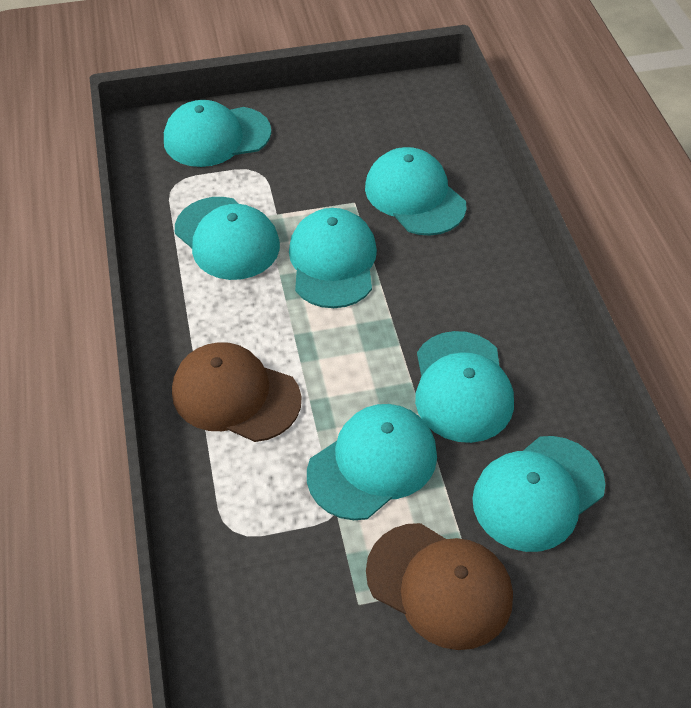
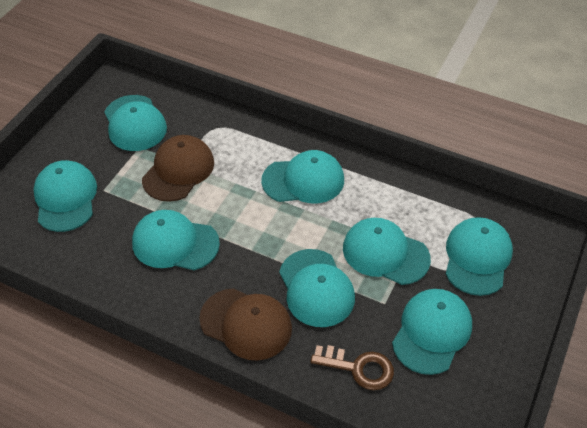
brown key: none = 0 -> [310,345,394,390] = 1
turquoise cap: [164,100,271,167] [175,197,280,280] [289,208,377,308] [307,404,437,520] [365,147,467,236] [415,331,514,443] [472,436,605,552] = 7 -> [33,160,97,232] [104,95,167,151] [132,210,220,270] [261,150,344,203] [279,249,355,327] [343,218,431,285] [392,289,472,375] [446,217,513,296] = 8

